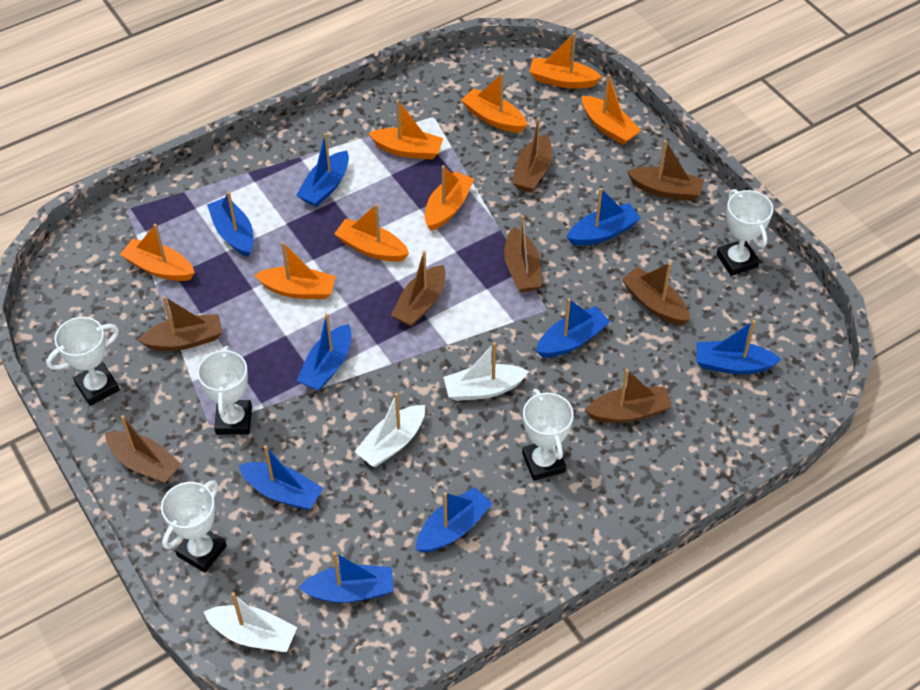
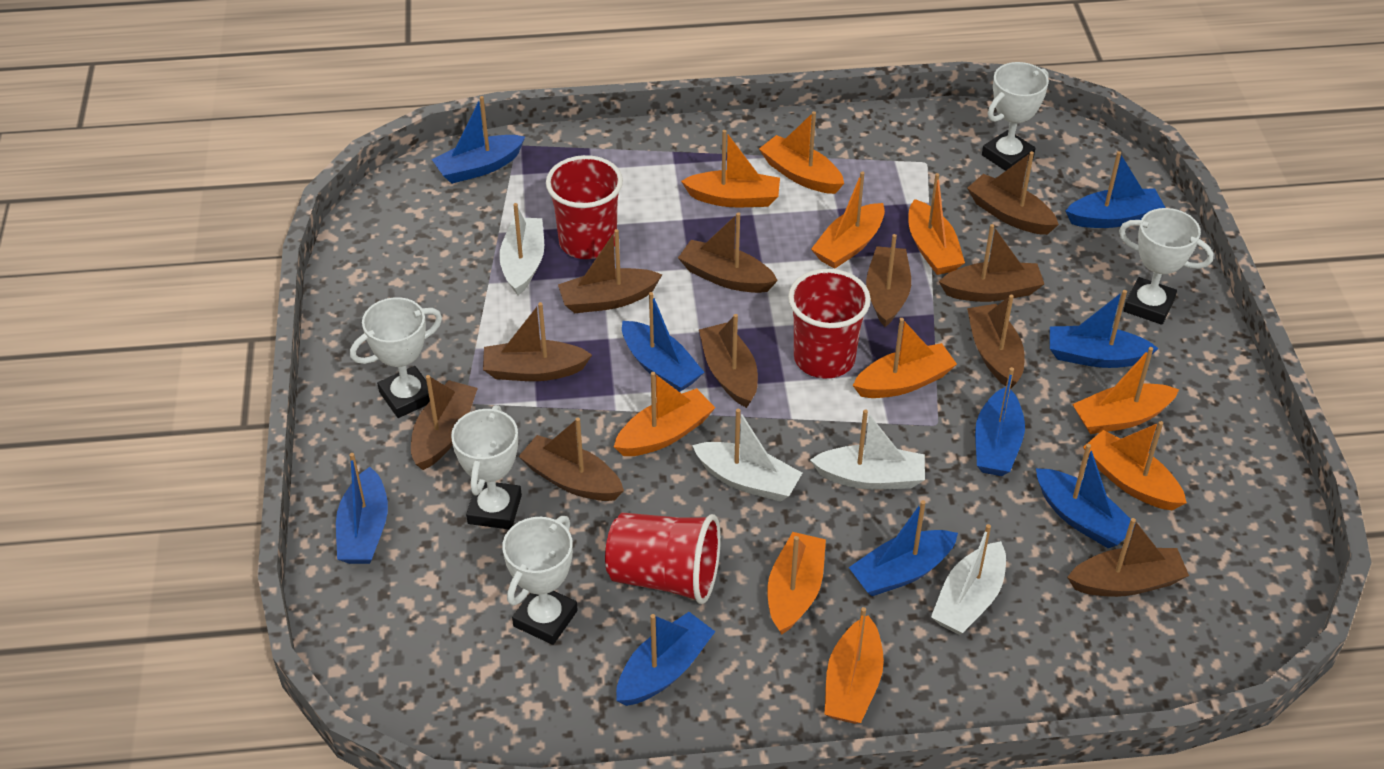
brown boat: [105,415,181,484] [137,296,222,351] [391,251,446,327] [504,215,541,292] [513,117,552,192] [585,369,672,423] [621,262,690,325] [627,140,704,201] = 8 -> [411,375,478,470] [483,302,592,381] [518,418,624,501] [558,229,662,313] [678,212,778,293] [699,314,758,408] [866,234,911,327] [939,224,1044,302] [967,151,1059,235] [967,295,1025,389] [1067,518,1189,597] = 11
orange boat: [120,224,195,281] [254,242,336,299] [334,204,409,262] [368,100,443,159] [425,165,474,231] [461,73,527,133] [529,33,602,89] [582,74,641,145] = 8 -> [614,372,715,456] [681,130,780,207] [759,111,844,194] [767,532,826,635] [811,171,885,269] [825,607,884,724] [853,318,957,398] [908,173,965,275] [1072,347,1179,434] [1083,421,1187,511] = 10
red cup: none = 0 -> [546,155,623,259] [605,513,721,604] [788,269,871,378] = 3
white boat: [204,592,297,652] [354,393,425,467] [443,342,529,401] = 3 -> [499,203,544,295] [692,409,802,502] [810,410,925,490] [931,524,1006,635] = 4

